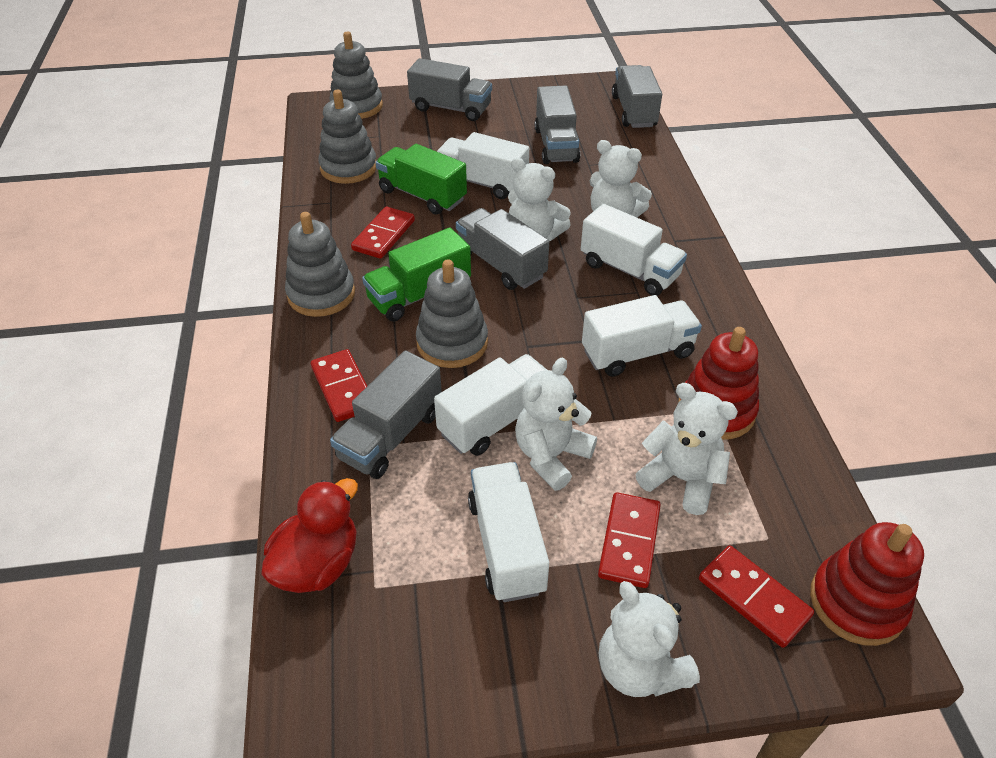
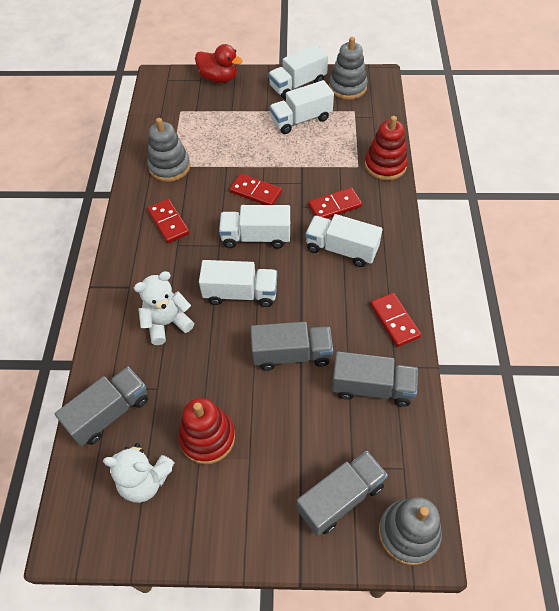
green truck: [362,227,471,322] [375,144,467,215] = 2 -> none = 0
grey stacking toy: [285,212,355,317] [318,90,376,184] [330,31,383,119] [416,259,488,368] = 4 -> [147,118,190,182] [329,37,368,100] [379,498,442,565] = 3
grey truck: [330,350,442,479] [407,58,492,121] [456,208,549,290] [535,85,580,164] [612,65,662,128] = 5 -> [55,367,148,446] [250,322,333,370] [297,451,388,536] [332,352,418,407] = 4
white teddy bear: [508,158,571,241] [515,357,597,491] [590,140,652,217] [599,581,700,697] [635,383,738,515] = 5 -> [103,443,175,503] [134,271,194,345] = 2

